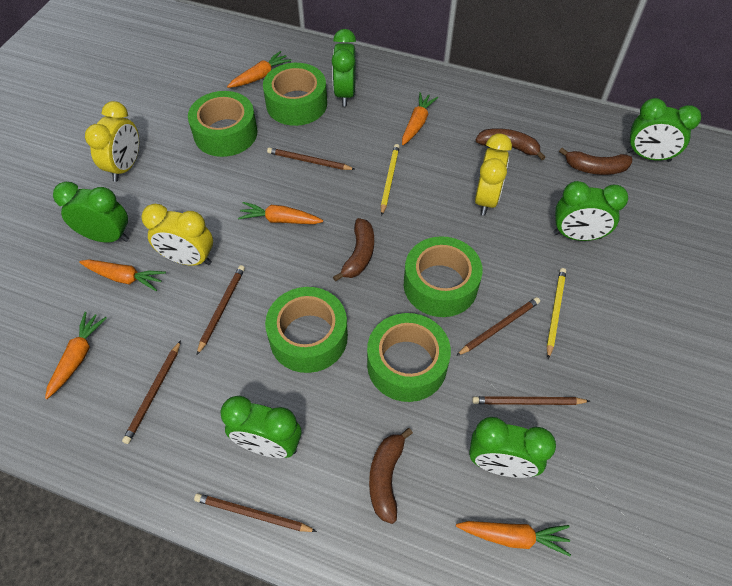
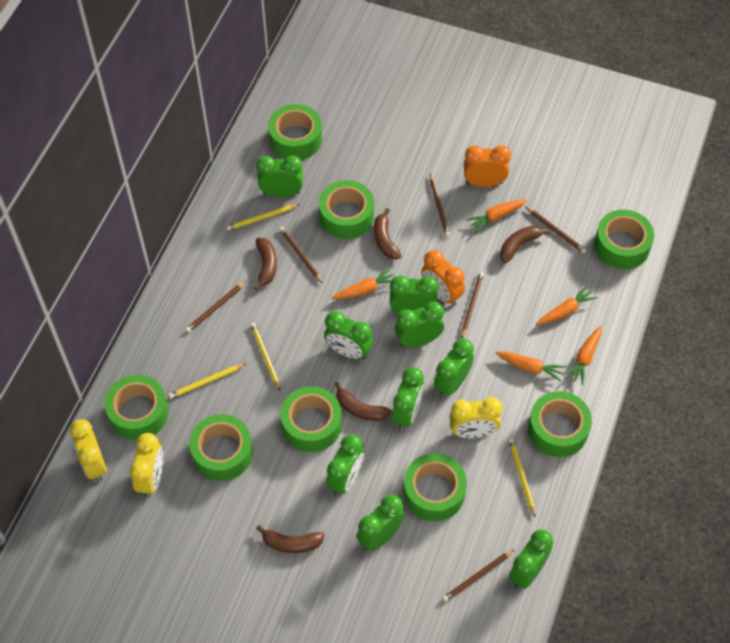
brown banana: [333,218,374,282] [369,428,413,524] [476,128,546,160] [559,148,632,175] = 4 -> [254,238,277,290] [257,525,325,553] [335,382,392,421] [374,208,402,260] [500,226,550,264] = 5
green clock: [53,182,129,243] [221,396,302,458] [332,29,356,106] [469,417,556,478] [554,181,628,241] [627,98,701,162] = 6 -> [256,156,303,197] [324,311,373,360] [326,434,364,496] [356,495,405,551] [390,275,439,314] [392,367,424,430] [395,302,444,347] [434,339,474,398] [509,530,554,589] = 9
green tape: [188,91,257,157] [263,63,327,126] [265,287,348,373] [367,313,451,402] [404,236,483,317] = 5 -> [105,375,169,440] [189,414,253,481] [268,104,322,160] [280,386,342,452] [319,180,374,239] [403,453,467,521] [528,391,592,457] [594,210,654,269] = 8
orange carrot: [45,312,107,399] [79,260,166,291] [227,51,292,88] [238,202,323,224] [402,92,438,145] [456,521,571,556] = 6 -> [331,268,394,299] [466,199,527,232] [496,351,566,382] [537,285,598,325] [565,326,601,385] = 5
orange clock: none = 0 -> [421,250,465,306] [464,145,511,187] = 2
yellow pencil: [381,144,400,216] [547,268,566,359] = 2 -> [169,364,246,399] [226,204,300,231] [250,323,280,391] [508,438,535,517] = 4

